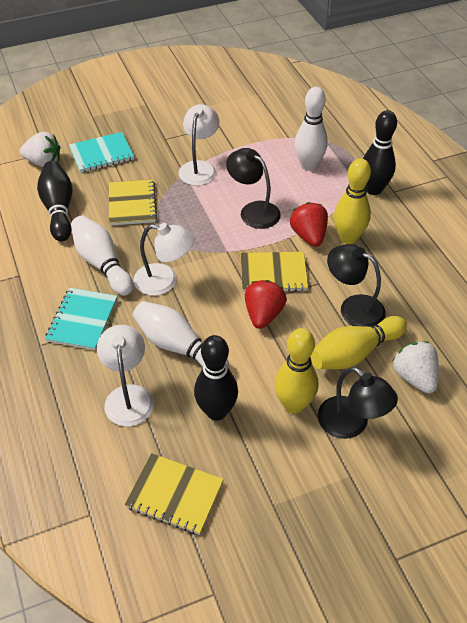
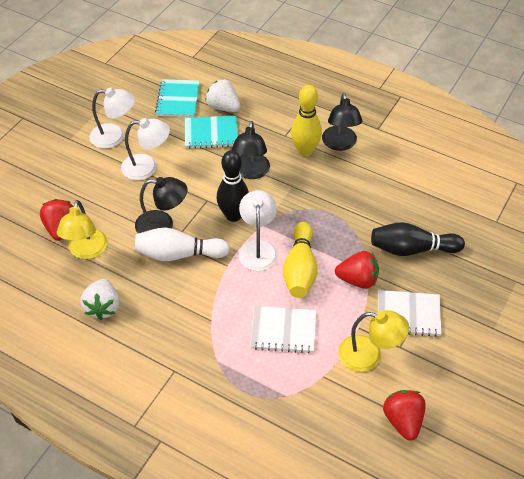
black bowling pin: [37,161,72,242] [194,335,238,421] [363,110,397,195] = 3 -> [217,150,249,222] [371,222,465,256] = 2
red strawberry: [245,280,287,329] [290,202,328,247] = 2 -> [40,199,74,241] [335,251,379,289] [383,390,426,441] = 3
white bowling pin: [71,215,133,296] [133,301,230,369] [294,87,328,171] = 3 -> [135,228,230,261] = 1
white notebook: none = 0 -> [250,306,316,354] [378,290,442,337] = 2
yellow bowling pin: [275,328,318,414] [310,316,407,369] [334,158,371,244] = 3 -> [283,222,318,298] [291,85,322,156] = 2
yellow lamp: none = 0 -> [57,200,108,259] [338,310,409,372] = 2
yellow notebook: [109,179,157,226] [125,453,224,535] [241,252,308,292] = 3 -> none = 0

